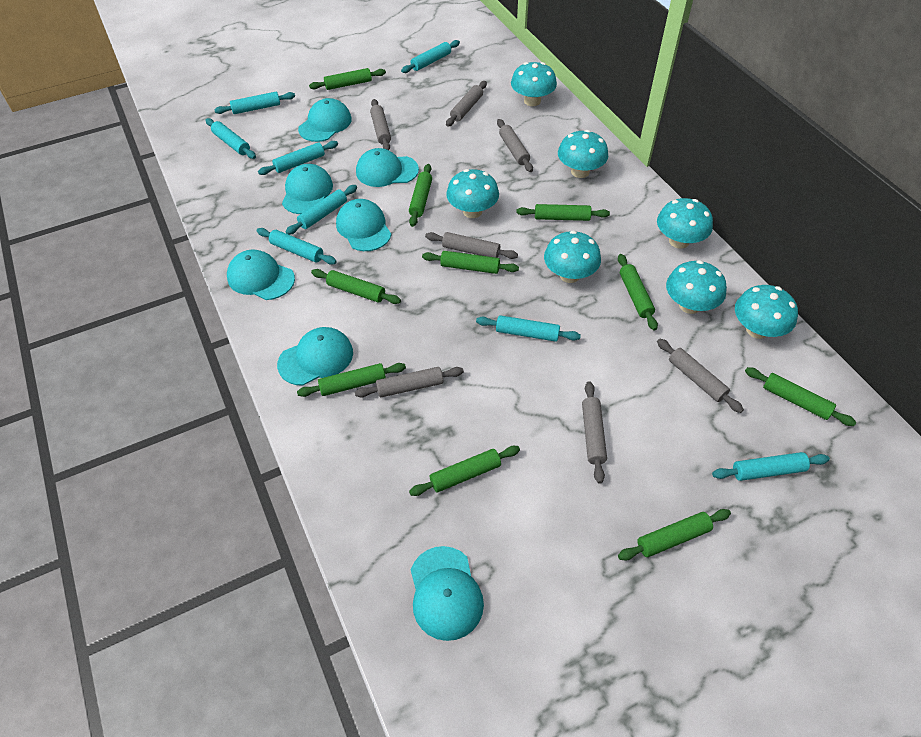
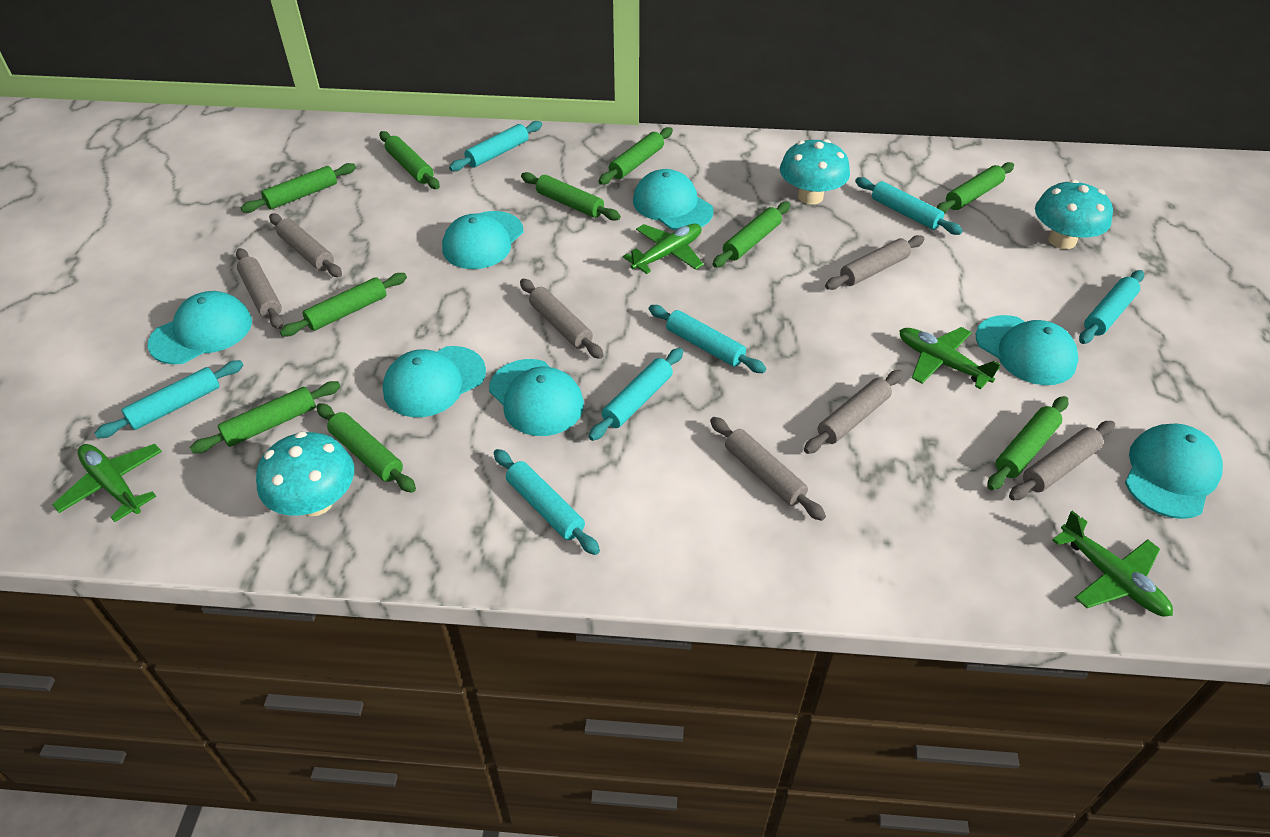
green plane: none = 0 -> [52,444,162,522] [623,224,704,274] [899,327,1001,389] [1052,511,1173,616] = 4
turquoise mushroom: [446,169,499,218] [511,62,557,106] [544,231,601,283] [558,130,608,178] [657,198,713,249] [666,260,727,314] [735,285,798,339] = 7 -> [256,432,354,516] [780,139,850,204] [1035,180,1113,249] = 3
turquoise rolling pin: [205,118,256,159] [214,92,295,114] [257,228,337,265] [258,141,338,175] [286,185,357,235] [401,40,460,73] [476,315,581,342] [712,452,830,481] = 8 -> [95,360,244,438] [449,121,542,171] [494,449,600,555] [588,348,683,441] [649,305,766,373] [855,177,963,235] [1079,270,1144,344] = 7

